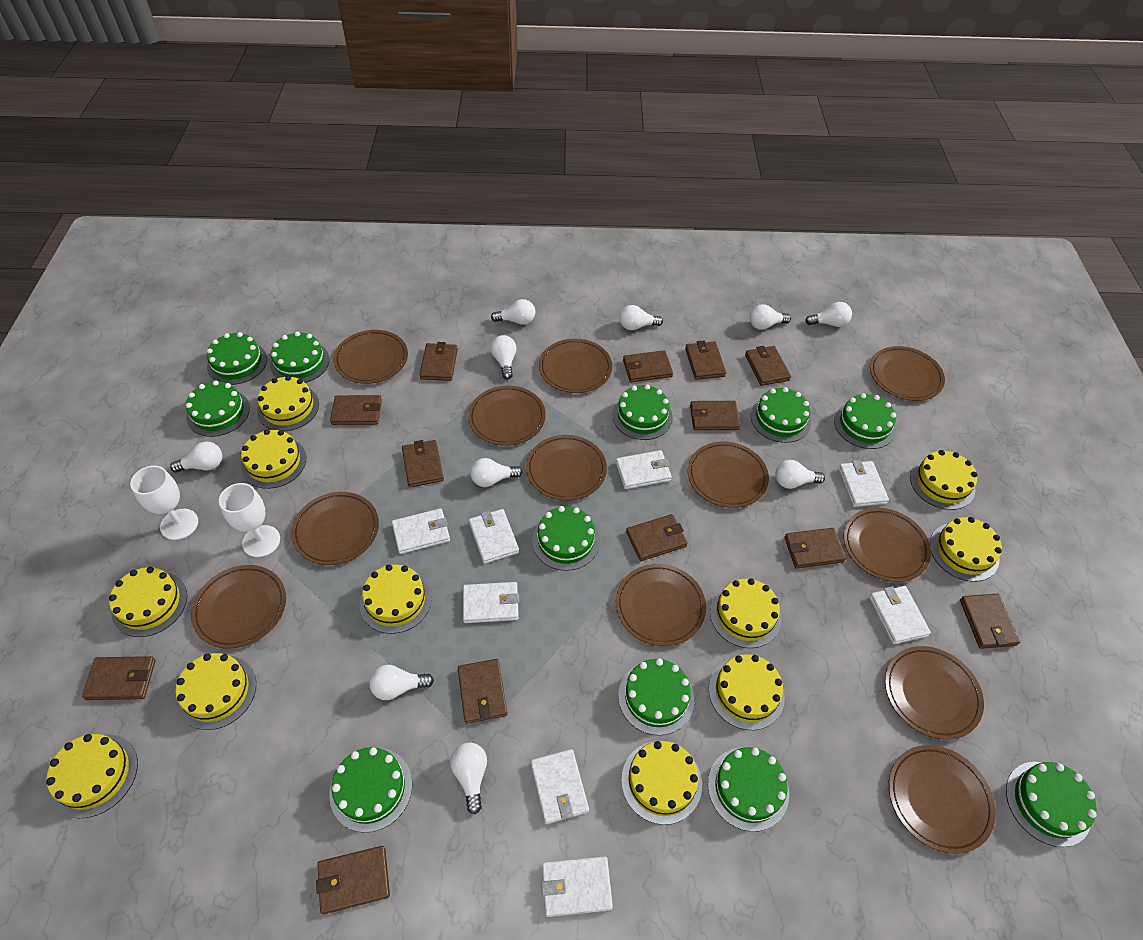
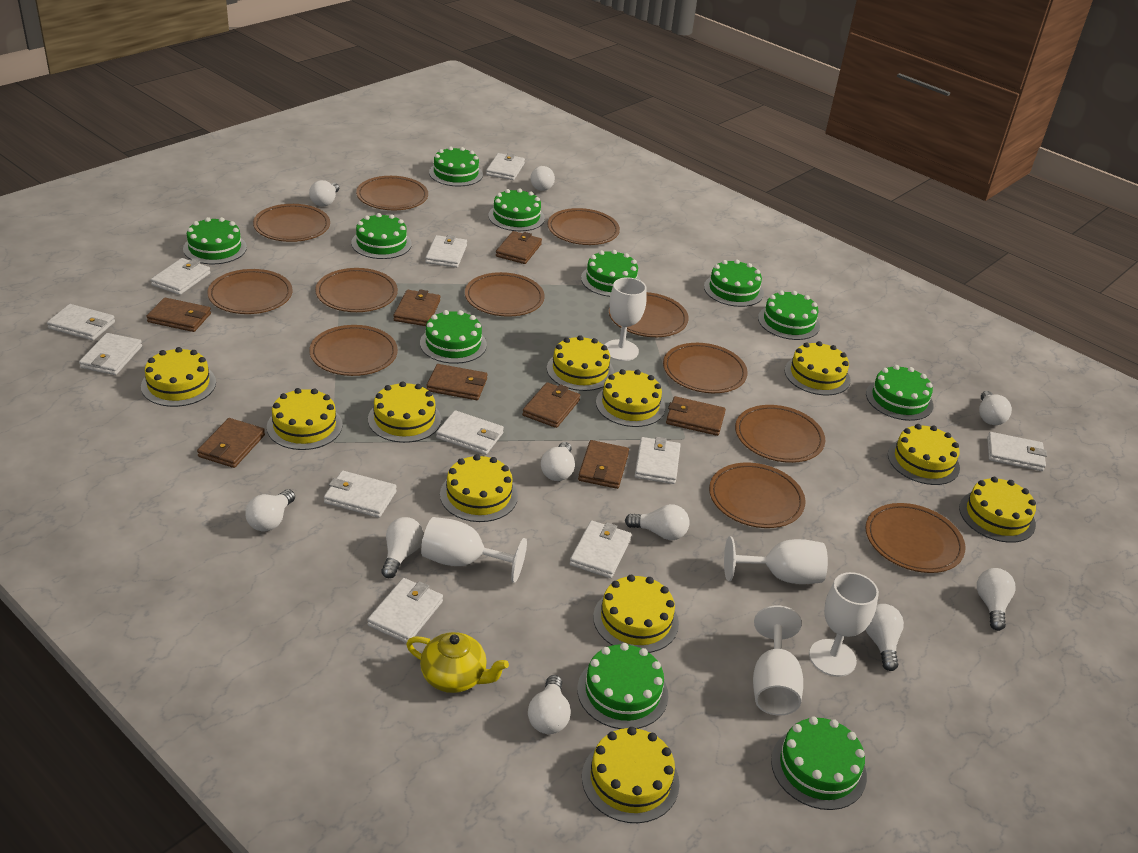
brown wallet: [82,656,155,700] [316,846,390,914] [330,395,382,425] [402,440,444,487] [419,342,458,381] [458,659,507,724] [623,350,673,382] [626,514,688,561] [685,341,726,380] [690,401,740,430] [745,346,791,386] [784,528,846,569] [960,593,1020,649] = 13 -> [146,298,211,332] [197,418,265,468] [394,289,440,326] [427,364,487,400] [496,231,542,264] [522,382,580,428] [578,440,629,489] [666,396,726,436] = 8
white goblet: [130,466,198,540] [219,483,280,557] = 2 -> [421,517,527,583] [605,277,647,361] [724,536,828,584] [753,605,803,716] [809,572,879,677] = 5
white wallet: [392,508,450,554] [463,582,519,623] [469,509,519,564] [530,749,589,824] [541,856,613,917] [616,450,672,489] [838,460,889,507] [869,586,931,644] = 8 -> [47,304,115,340] [79,333,142,375] [151,258,211,295] [324,471,397,518] [367,578,443,643] [425,235,467,268] [436,410,504,455] [486,153,525,180] [570,520,631,578] [635,437,680,484] [987,432,1047,471] = 11
yellow teapot: none = 0 -> [406,632,509,693] = 1

